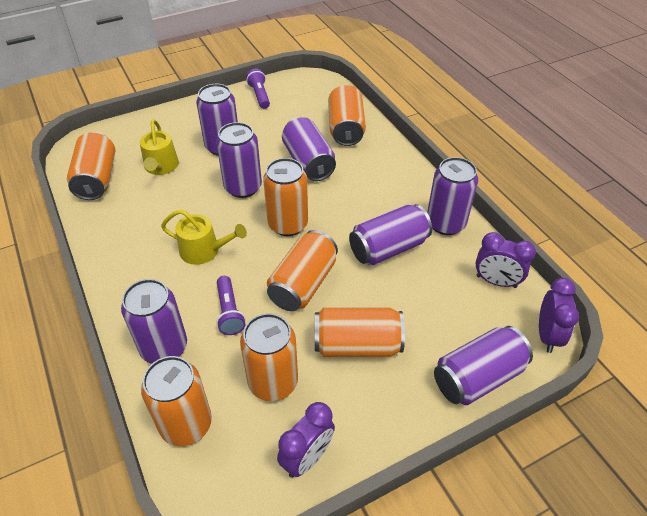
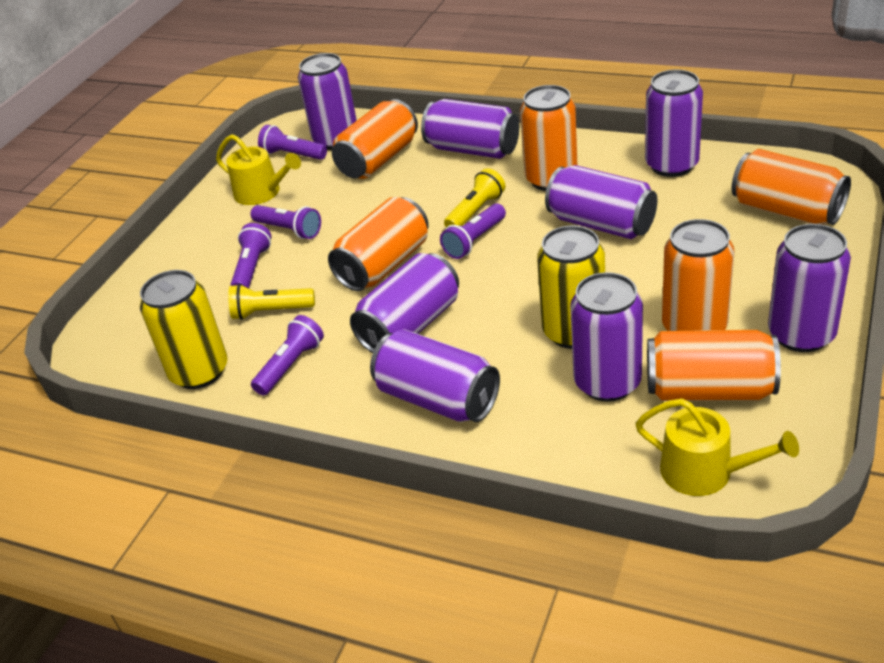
orange can: [67,132,115,200] [141,356,212,446] [240,313,298,401] [263,158,308,236] [267,230,338,311] [315,307,405,357] [328,85,366,146] = 7 -> [328,197,429,291] [332,99,418,179] [520,85,578,191] [647,330,781,401] [662,219,734,331] [731,149,851,225] = 6
purple can: [121,279,187,364] [196,84,238,156] [216,122,262,198] [282,117,336,181] [349,204,432,265] [427,157,478,235] [434,326,533,405] = 7 -> [298,53,357,150] [350,253,459,353] [370,329,500,422] [421,99,519,159] [545,165,657,239] [570,272,643,402] [645,70,703,177] [768,224,851,352] = 8
purple clock: [277,402,335,478] [476,232,536,288] [539,278,579,353] = 3 -> none = 0
purple flashlight: [216,276,245,335] [246,69,270,109] = 2 -> [230,223,271,288] [251,205,321,239] [251,315,324,396] [258,125,327,160] [440,203,506,259] = 5
yellow can: none = 0 -> [140,270,228,389] [537,226,605,349] = 2
yellow flashlight: none = 0 -> [228,284,315,320] [444,168,505,228] = 2

